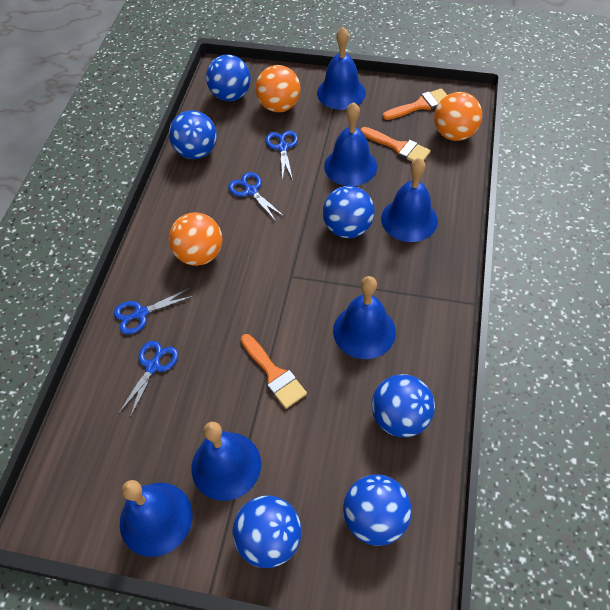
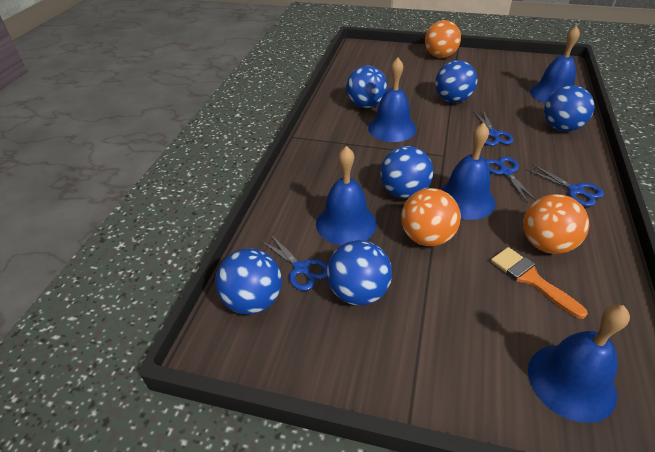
blue bell: [120,480,193,557] [192,422,261,501] [317,27,366,110] [324,102,377,186] [333,276,396,359] [381,158,438,242] = 6 -> [316,146,377,245] [368,58,417,142] [440,123,496,220] [528,305,630,423] [530,26,580,103] = 5
orange brush: [241,334,307,409] [360,127,431,162] [383,88,447,120] = 3 -> [491,247,588,319] = 1

